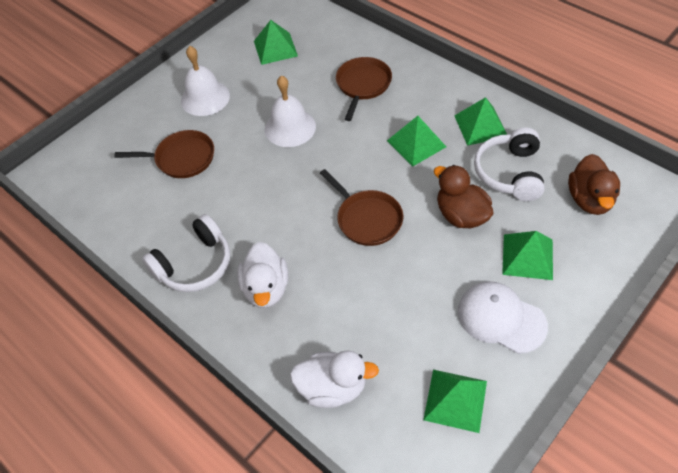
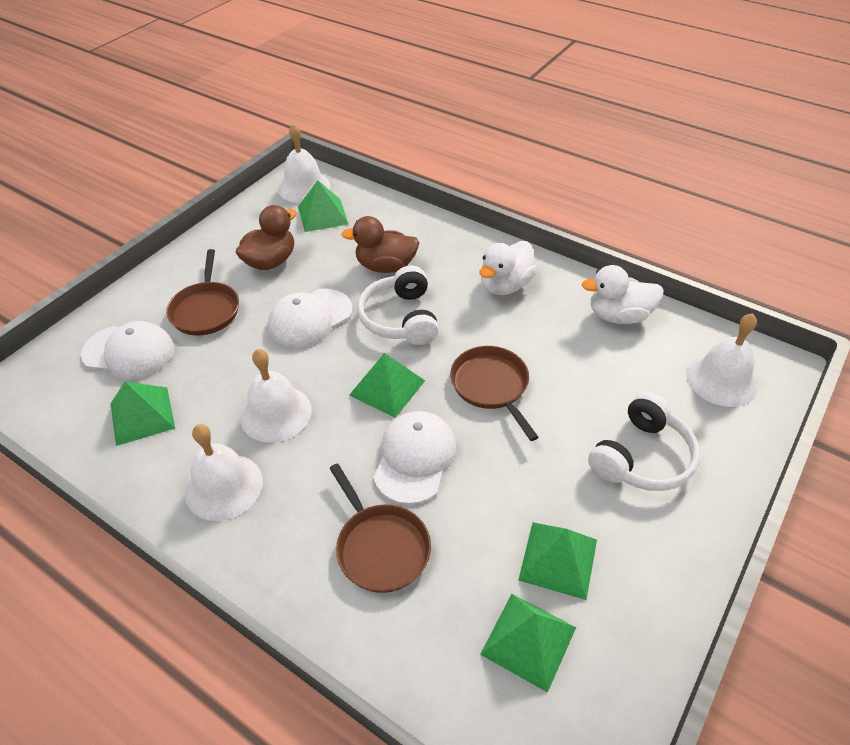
white bell: [181,46,230,116] [265,75,316,147] = 2 -> [185,424,263,521] [240,349,312,443] [278,123,331,203] [686,313,758,407] = 4
white cap: [458,281,548,354] = 1 -> [81,321,174,379] [268,289,352,348] [373,411,457,505] = 3

